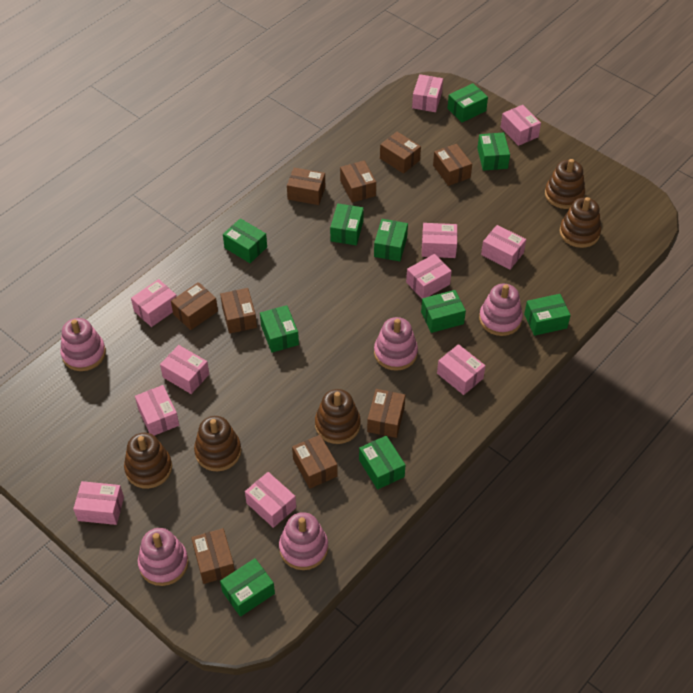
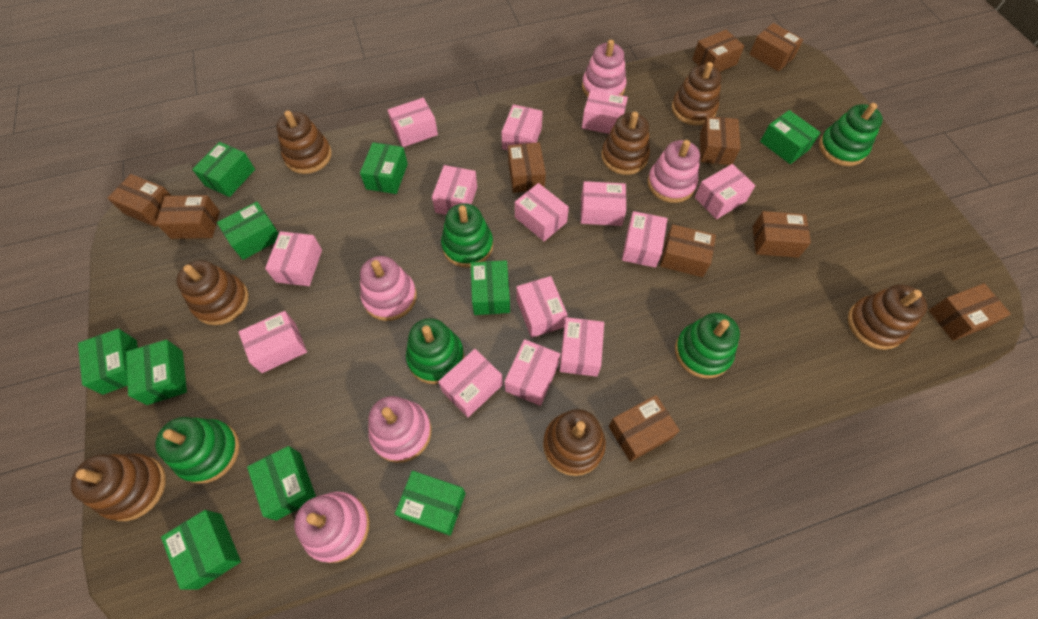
brown box: [171,282,218,330] [191,528,235,584] [220,288,257,334] [287,168,325,205] [292,435,338,488] [340,161,376,203] [367,389,405,438] [380,132,421,174] [433,144,472,186] = 9 -> [108,174,171,227] [156,195,220,239] [508,142,546,193] [609,395,680,462] [660,224,716,277] [692,29,744,72] [700,116,740,165] [749,23,803,72] [753,211,811,258] [928,283,1011,341] = 10
brown stacking toy: [124,433,172,489] [194,416,241,471] [315,389,361,444] [545,159,585,209] [560,197,601,248] = 5 -> [70,454,166,521] [176,260,249,325] [276,111,332,174] [543,409,606,476] [601,111,650,175] [672,62,722,125] [848,284,928,350] = 7
green stacking toy: none = 0 -> [155,417,240,484] [406,318,464,384] [441,203,493,267] [675,313,740,379] [819,103,883,166] = 5
pink box: [73,481,124,525] [131,279,177,327] [135,385,179,436] [160,345,209,394] [245,472,296,528] [406,254,452,299] [412,74,443,112] [422,223,457,258] [437,344,485,395] [481,225,526,269] [501,105,541,146] = 11 -> [238,311,307,373] [265,231,322,286] [387,98,438,147] [432,165,477,215] [438,349,503,418] [501,104,543,150] [505,339,560,406] [515,183,569,241] [516,276,568,338] [559,317,604,377] [581,181,626,226] [582,90,628,134] [622,211,668,268] [695,164,756,219] = 14

